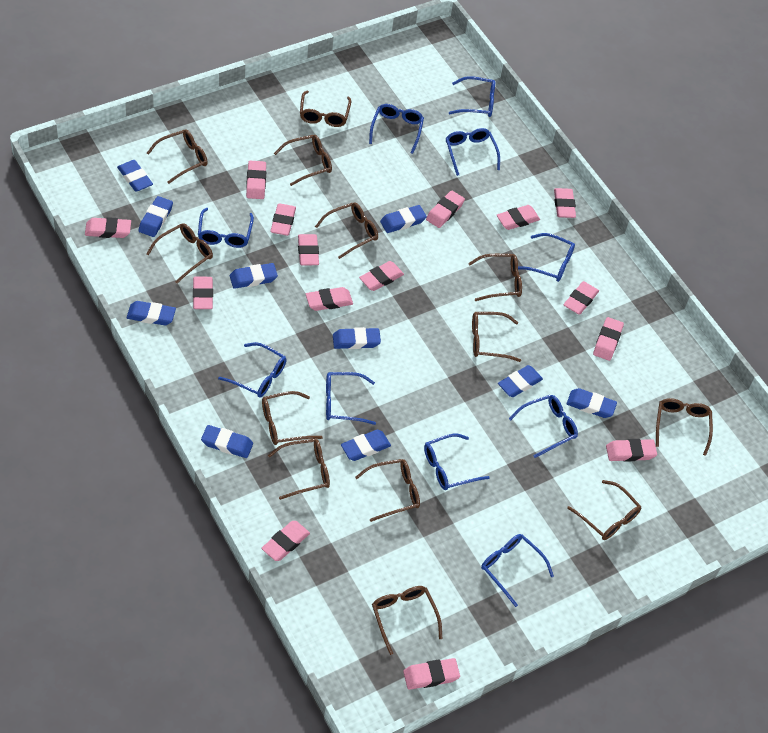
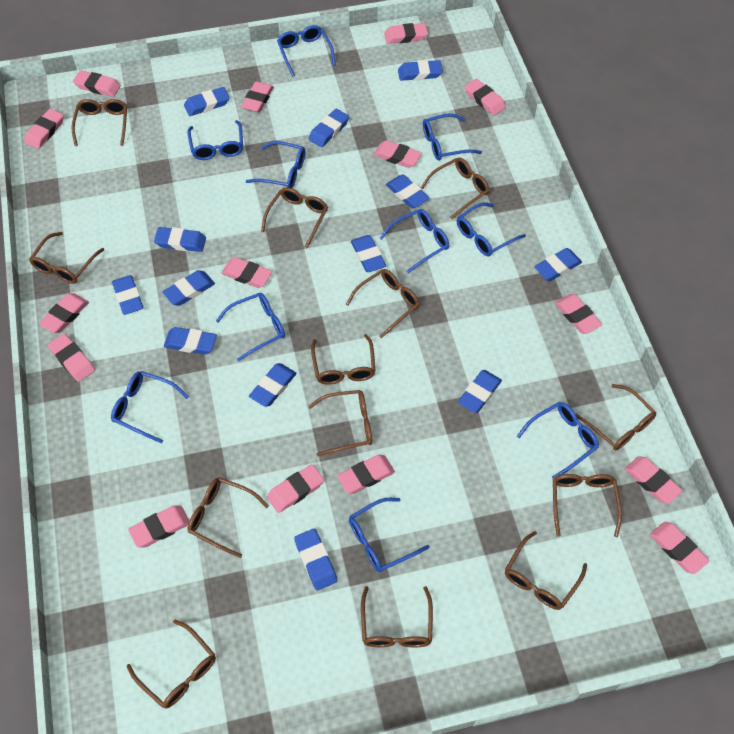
blue eraser: [117,160,153,192] [127,301,176,325] [138,196,173,237] [201,425,253,458] [230,263,278,289] [333,327,381,349] [341,430,391,461] [380,205,427,233] [498,365,543,397] [567,388,617,418] = 10 -> [112,275,143,315] [154,227,206,252] [162,270,215,306] [164,327,217,354] [184,87,230,116] [249,363,297,407] [294,529,337,591] [309,109,349,147] [351,235,386,272] [386,174,430,208] [398,60,443,81] [458,370,502,413] [534,248,582,281] = 13

